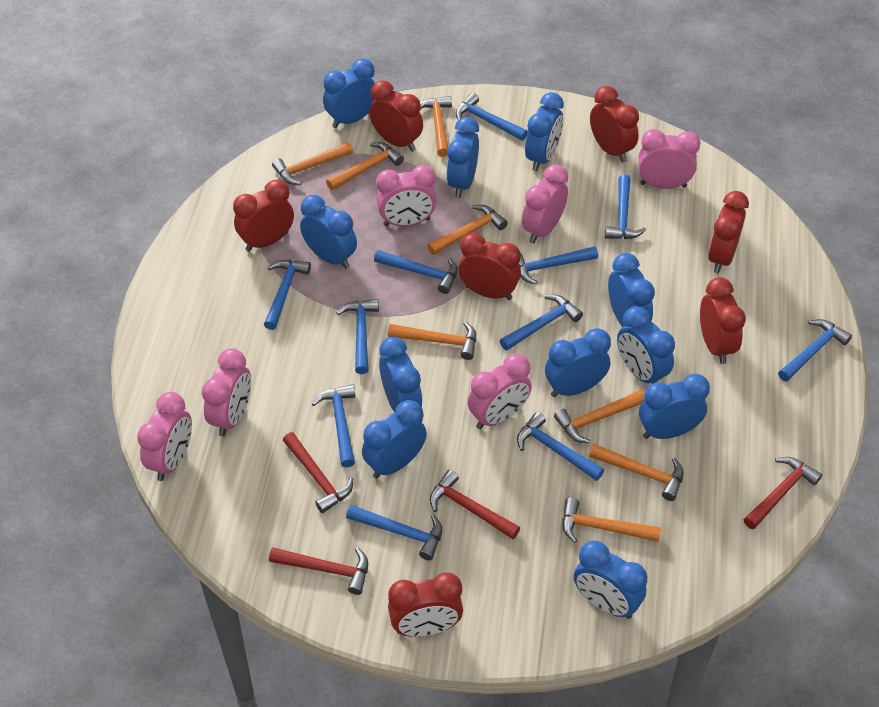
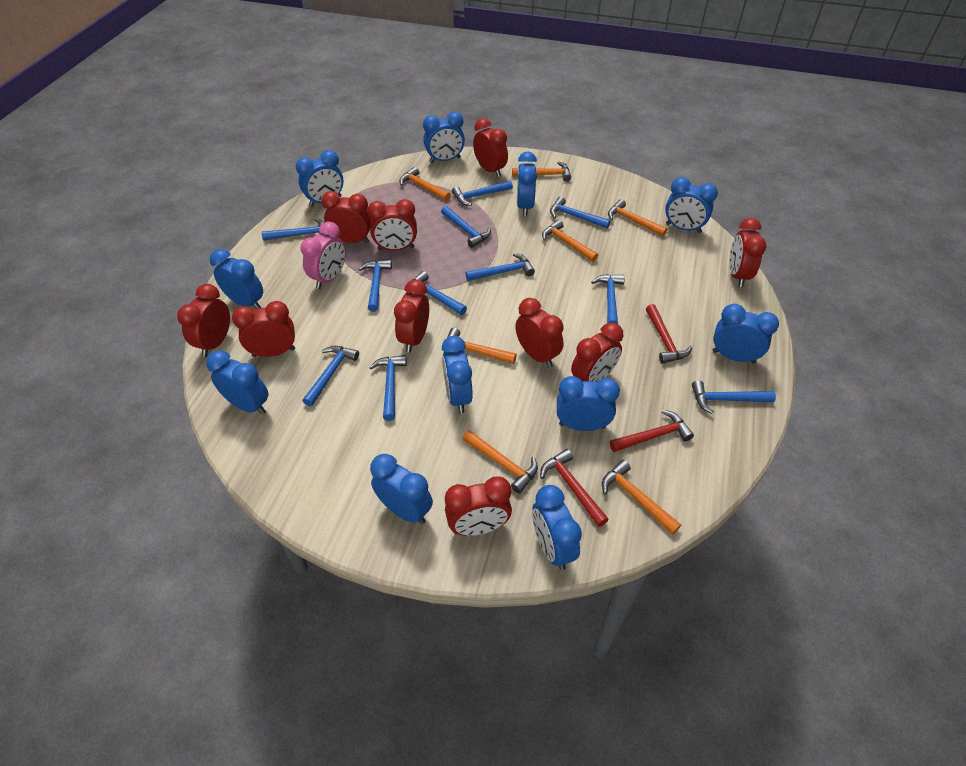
orange hammer: [272,142,353,185] [326,142,404,190] [388,321,476,360] [420,96,452,157] [427,205,508,255] [554,390,645,443] [562,498,661,543] [589,444,684,501] = 8 -> [399,167,451,201] [444,328,517,364] [462,430,538,494] [512,161,571,182] [542,220,598,262] [602,460,681,535] [608,199,667,236] = 7
pink clock: [137,392,192,481] [202,348,251,437] [376,165,437,226] [468,354,532,429] [522,164,568,244] [638,129,701,189] = 6 -> [300,222,346,289] = 1
red clock: [233,180,294,252] [369,81,423,152] [388,572,463,637] [458,233,521,300] [590,86,639,163] [700,277,746,364] [708,191,749,273] = 7 -> [177,284,230,357] [232,301,295,357] [321,191,371,243] [367,199,417,251] [394,279,429,353] [445,477,512,536] [473,118,508,177] [515,298,564,368] [571,323,623,382] [729,218,767,287] = 10
red hammer: [269,547,368,595] [283,432,353,513] [430,470,520,539] [744,457,822,529] = 4 -> [540,449,609,527] [610,410,694,452] [646,304,692,364] = 3

